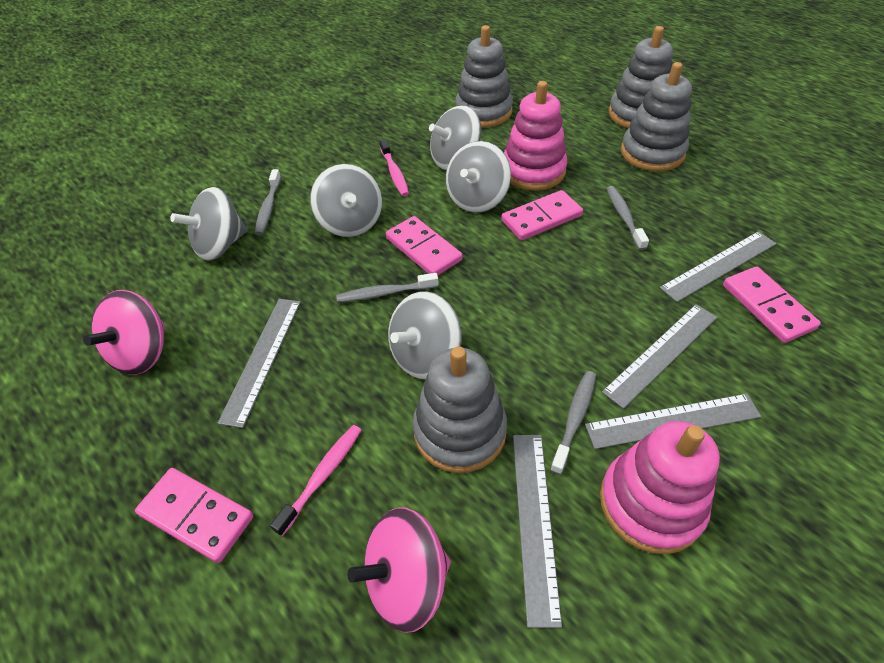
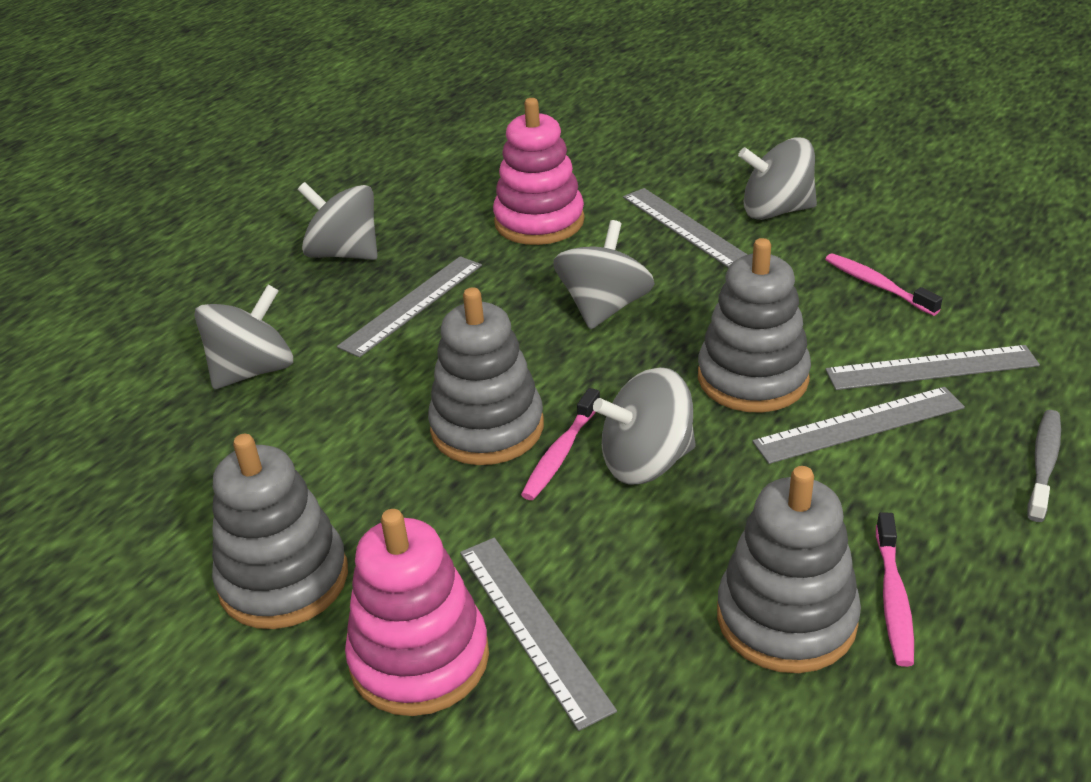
grey toothbrush: [255,169,281,235] [336,273,439,303] [550,371,596,475] [606,186,649,250] = 4 -> [1027,410,1061,522] = 1
pink domino: [135,468,253,563] [386,216,463,275] [501,190,583,241] [723,266,821,343] = 4 -> none = 0
pink spinning top: [83,290,165,375] [347,507,451,633] = 2 -> none = 0
pink toothbrush: [270,425,362,536] [379,139,409,196] = 2 -> [521,388,600,500] [825,253,942,316] [876,512,914,667] = 3

